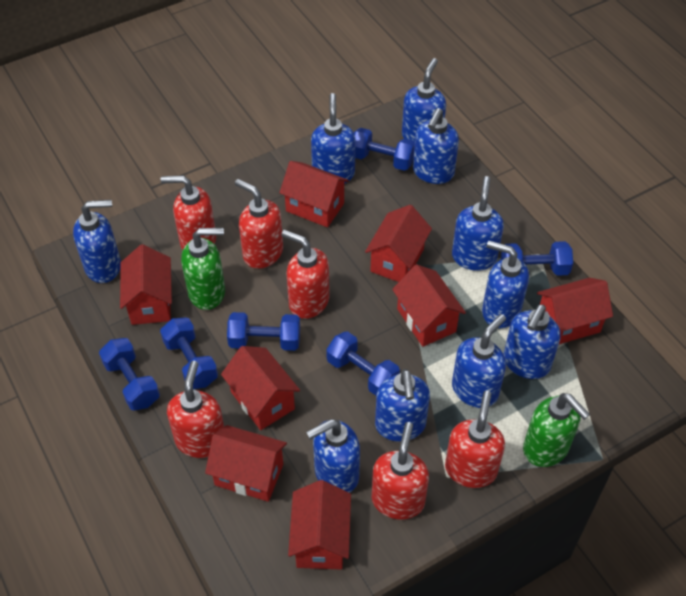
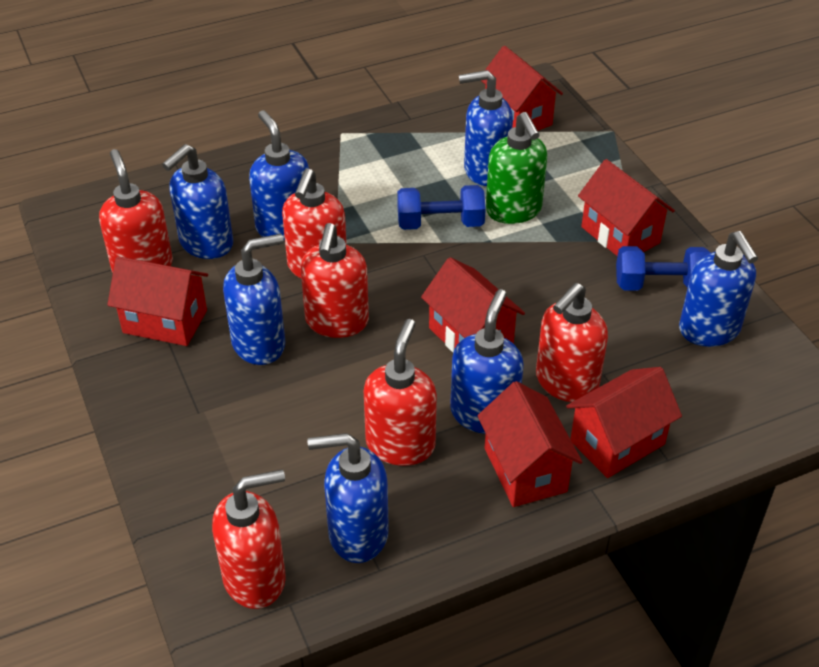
blue dumbbell: [99,338,160,411] [160,317,218,389] [227,312,300,351] [326,331,400,395] [354,128,415,171] [501,241,573,276] = 6 -> [397,185,486,230] [616,246,711,291] = 2
blue soap dispenser: [73,200,121,283] [306,419,360,493] [311,93,355,184] [375,369,430,442] [402,58,446,142] [413,108,459,184] [452,176,504,271] [452,314,506,408] [482,241,529,328] [504,304,561,379] = 10 -> [162,144,233,259] [223,234,285,365] [249,110,309,240] [307,433,389,563] [450,289,524,434] [459,70,513,186] [679,231,758,347] = 7
green soap dispenser: [181,228,225,310] [523,393,590,467] = 2 -> [486,112,547,224] = 1
red house: [120,244,172,325] [205,425,287,502] [221,346,300,430] [279,161,349,227] [288,480,351,569] [365,205,432,282] [392,264,466,347] [537,278,613,344] = 8 -> [107,256,208,346] [421,257,525,352] [477,381,582,507] [481,46,563,131] [566,367,682,478] [578,159,675,256] = 6

